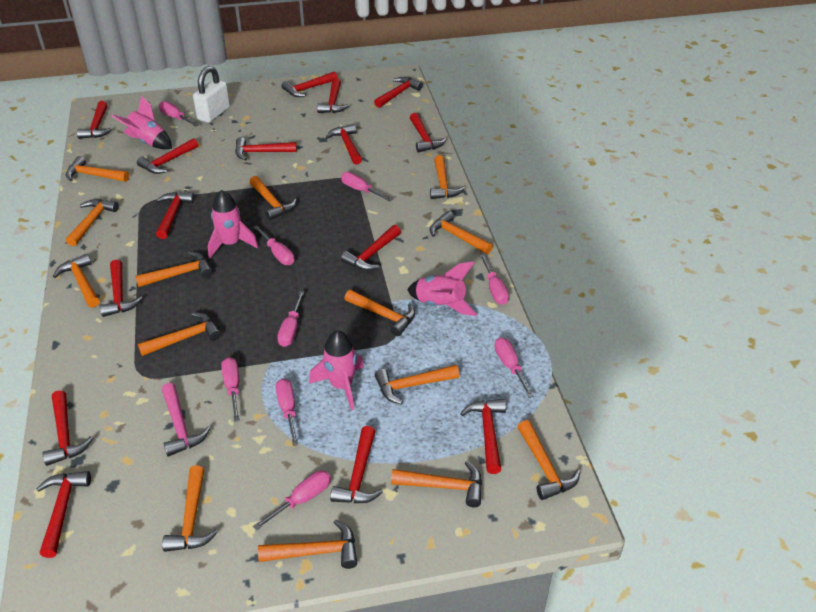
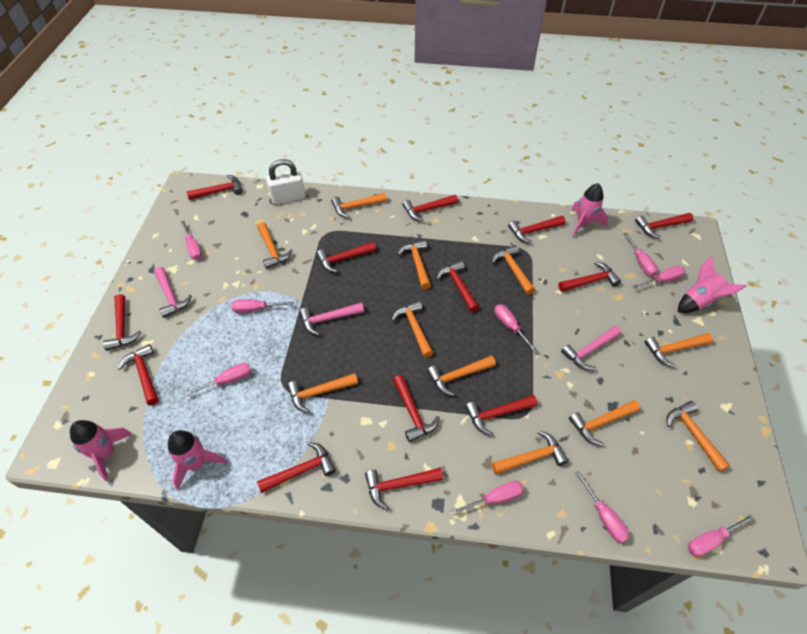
orange hammer: [53,254,100,308] [66,156,129,182] [66,199,119,246] [135,252,212,287] [138,312,221,356] [162,466,218,552] [249,176,297,220] [258,519,357,569] [345,290,415,336] [375,365,460,405] [391,461,482,507] [430,155,465,199] [430,211,493,254] [517,420,580,500] = 14 -> [257,222,293,269] [287,373,358,413] [331,193,387,218] [391,301,433,358] [397,240,431,289] [427,355,496,396] [491,245,535,295] [492,430,569,474] [569,400,640,446] [645,333,713,367] [667,401,730,472] = 11
pink hammer: [162,383,210,457] = 1 -> [154,267,192,318] [299,302,364,336] [561,326,622,370] = 3
red hammer: [36,471,91,558] [43,390,93,466] [77,101,112,139] [100,260,143,317] [137,138,198,174] [156,192,195,239] [235,137,297,160] [281,71,338,97] [317,78,349,113] [326,124,362,165] [330,426,383,503] [341,225,401,271] [374,77,423,108] [410,113,446,153] [460,399,506,474] = 15 -> [103,294,141,351] [118,344,159,405] [186,175,243,200] [257,442,336,493] [316,242,376,273] [365,468,443,510] [393,375,440,442] [402,195,458,222] [436,261,479,312] [465,395,538,436] [508,216,566,244] [558,262,621,292] [635,213,693,239] = 13

